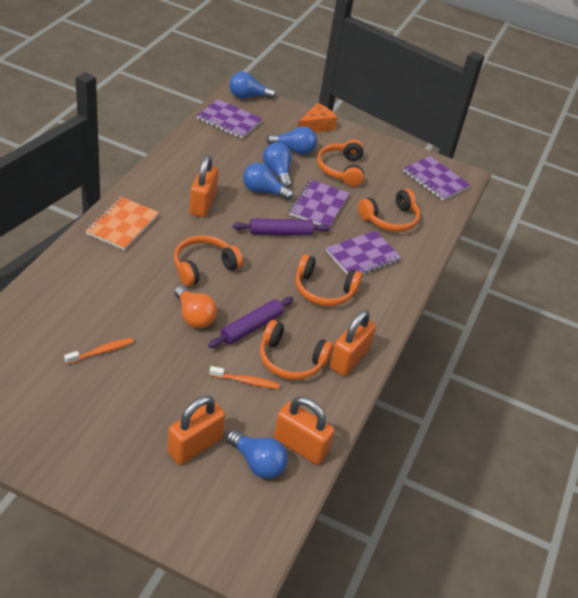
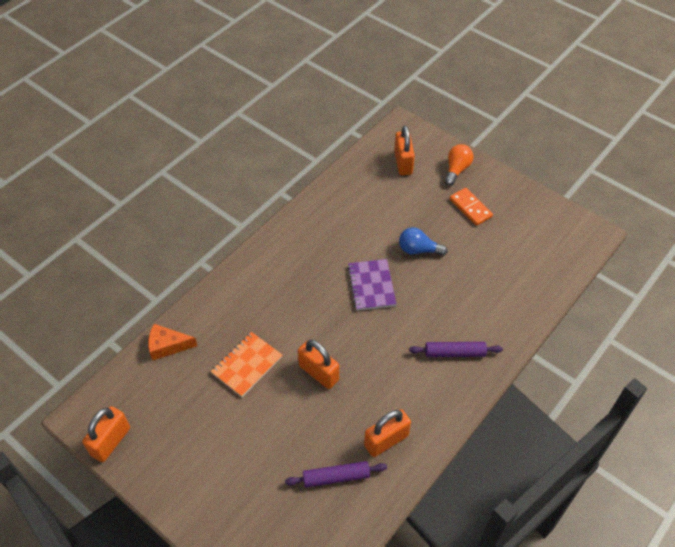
blue light bulb: [226,430,288,479] [229,72,276,99] [243,163,294,200] [263,143,292,188] [266,126,317,155] = 5 -> [399,227,448,256] = 1
orange domino: none = 0 -> [450,188,493,226] = 1
orange headphones: [174,235,243,286] [260,320,333,380] [295,254,362,306] [317,139,364,187] [358,189,420,232] = 5 -> none = 0
orange toothbrush: [64,338,134,364] [209,366,280,389] = 2 -> none = 0
purple notebook: [197,99,263,139] [290,180,349,226] [326,231,402,275] [403,156,470,201] = 4 -> [347,259,397,311] = 1

